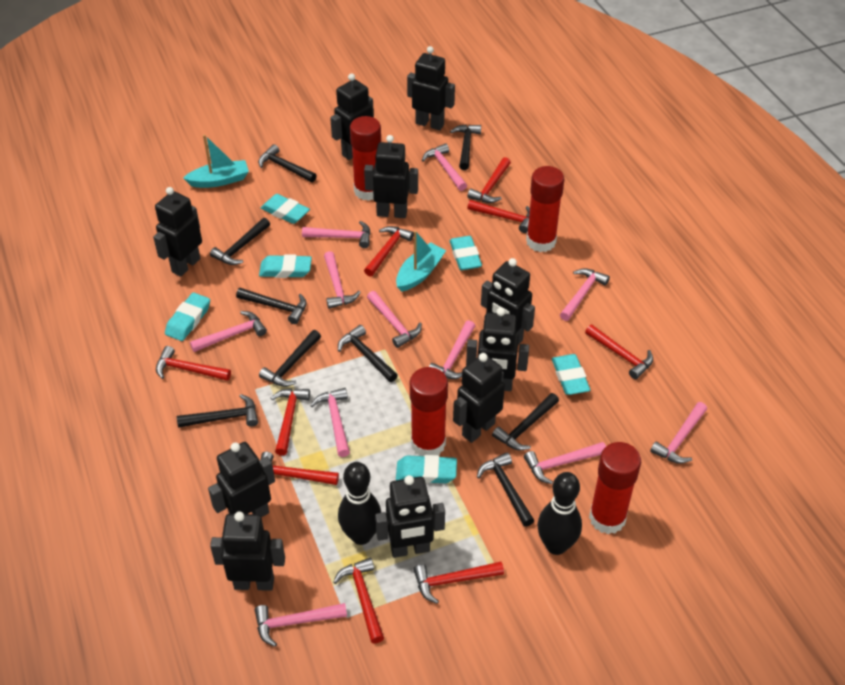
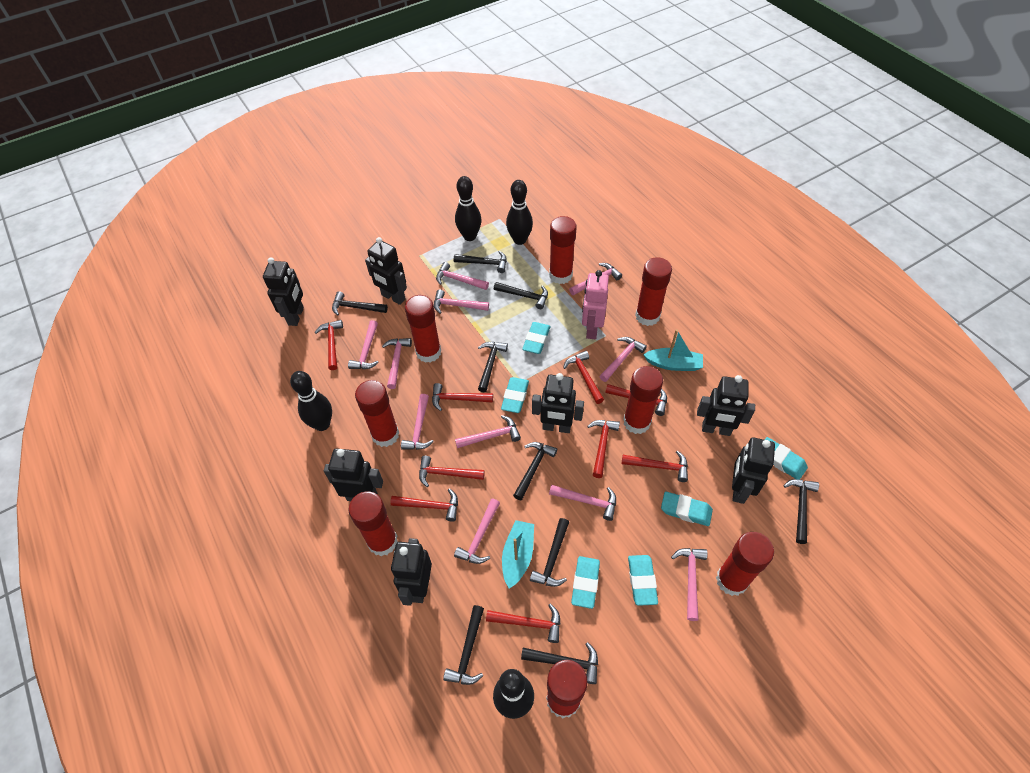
black bowling pin: [338,462,381,545] [538,472,582,555] = 2 -> [290,371,332,431] [455,176,482,241] [493,669,534,719] [506,180,533,245] = 4
black robot: [153,187,202,277] [208,442,275,517] [210,511,285,591] [330,73,374,160] [364,135,418,218] [375,475,445,558] [407,46,455,130] [453,353,505,443] [466,308,529,391] [481,258,535,345] = 10 -> [263,257,304,326] [324,448,383,501] [365,237,407,305] [391,538,432,606] [532,373,584,433] [697,375,755,436] [732,437,775,504] = 7
pink robot: none = 0 -> [582,270,609,339] = 1
red glue stick: [350,116,381,201] [410,367,448,456] [526,166,564,252] [589,442,641,534] = 4 -> [348,492,398,556] [355,380,399,447] [405,295,441,363] [546,660,588,718] [549,216,577,284] [623,366,663,434] [635,257,672,326] [716,532,774,596] = 8

